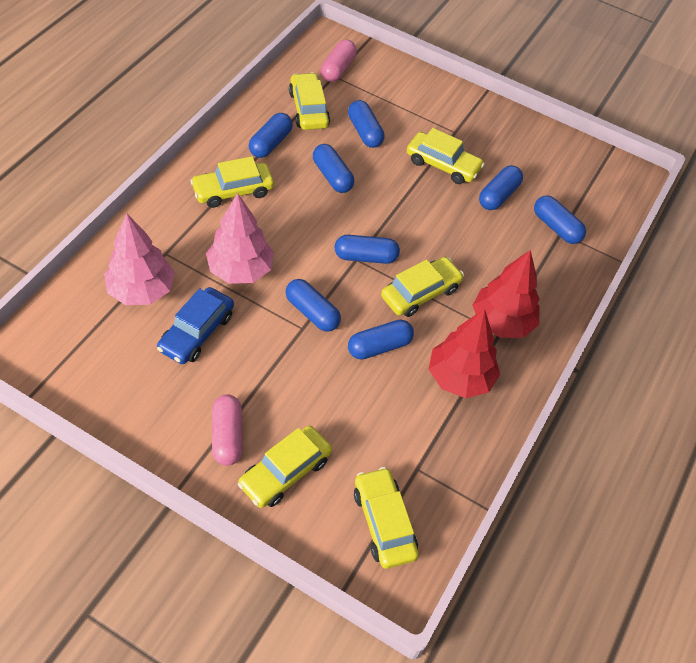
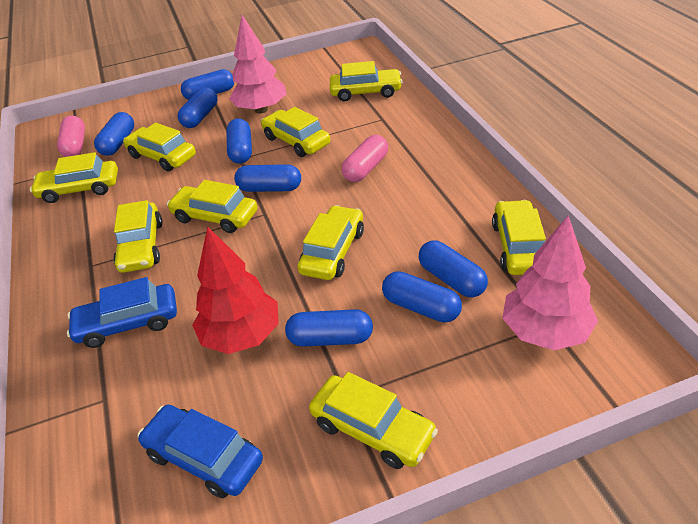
blue car: [157,287,234,364] = 1 -> [67,277,177,348] [138,405,263,498] = 2
red tree: [429,309,500,398] [472,250,540,338] = 2 -> [192,226,279,354] = 1
yellow car: [190,156,274,208] [238,426,332,508] [289,72,330,130] [354,467,419,569] [381,257,464,317] [407,128,485,184] = 6 -> [30,152,118,203] [114,200,162,273] [123,123,196,171] [167,180,258,233] [261,107,331,157] [298,205,364,280] [309,372,438,469] [330,61,403,101] [492,200,546,275] = 9

